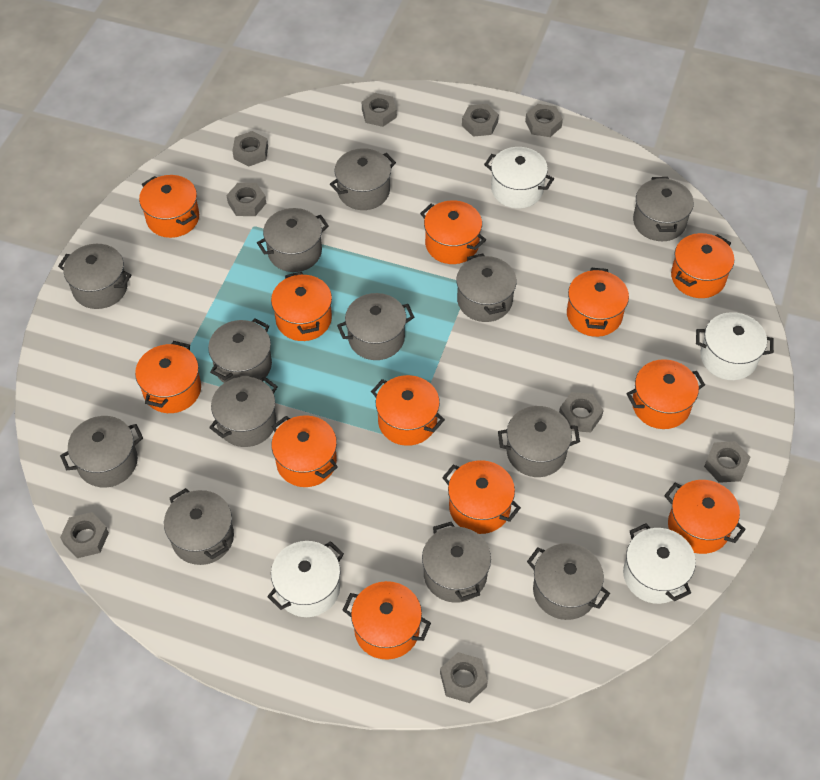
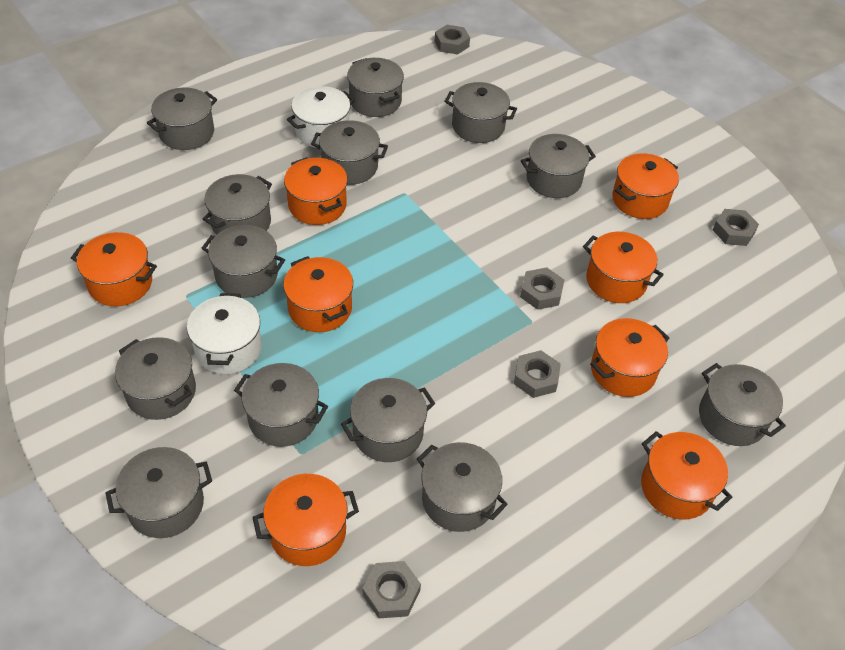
grey nut: [60,512,109,558] [227,183,266,216] [232,131,268,167] [362,93,397,127] [440,652,488,703] [462,104,499,137] [525,104,563,137] [559,392,604,432] [704,441,750,483] = 9 -> [362,561,421,618] [435,25,470,55] [514,350,561,398] [520,267,564,310] [713,209,759,246] = 5
orange pot: [135,341,201,413] [139,175,199,238] [271,272,332,341] [271,415,338,487] [342,581,431,660] [371,375,445,446] [420,200,486,264] [442,460,521,534] [567,267,629,337] [626,359,705,429] [664,480,746,554] [671,233,734,298] = 12 -> [71,232,157,306] [252,474,359,566] [283,256,353,332] [284,157,348,225] [583,232,664,303] [590,318,669,397] [612,153,679,219] [641,431,732,519] = 8
white pot: [267,541,344,617] [484,147,554,208] [623,524,696,604] [696,312,774,380] = 4 -> [187,293,262,374] [287,86,355,148] = 2

